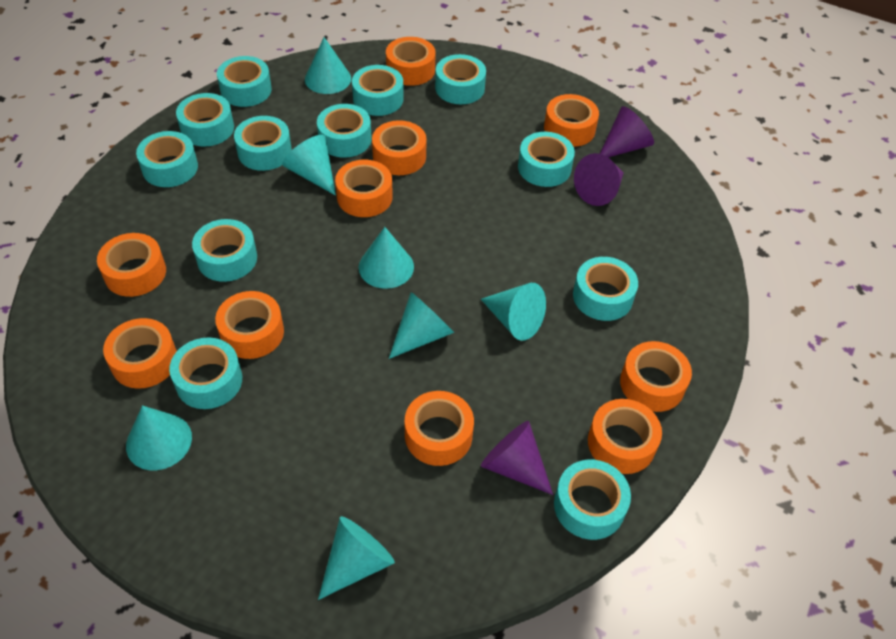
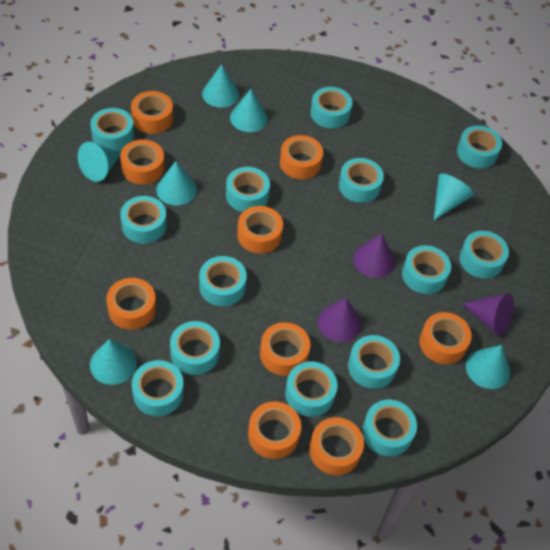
orange tape: [97,233,166,297] [103,318,177,389] [215,291,284,359] [335,160,393,217] [372,120,426,175] [386,37,436,86] [405,391,474,466] [544,94,599,147] [588,399,662,474] [620,341,692,412] = 10 -> [107,278,156,330] [120,139,165,185] [131,91,173,134] [237,206,283,254] [248,402,301,459] [260,322,310,376] [280,135,323,179] [309,417,364,475] [419,312,472,364] = 9
turquoise tape: [136,131,198,187] [169,337,242,409] [176,93,234,146] [192,219,257,282] [217,56,272,107] [234,116,292,171] [317,104,372,158] [352,65,404,116] [435,54,486,104] [518,132,575,187] [554,460,631,540] [573,257,638,321] = 12 -> [90,108,134,151] [120,196,167,244] [132,360,184,416] [170,321,220,375] [199,256,247,306] [226,167,270,212] [285,361,338,417] [310,87,352,129] [339,158,384,203] [348,335,400,389] [362,400,417,456] [402,245,451,294] [457,125,502,168] [459,231,509,279] = 14

